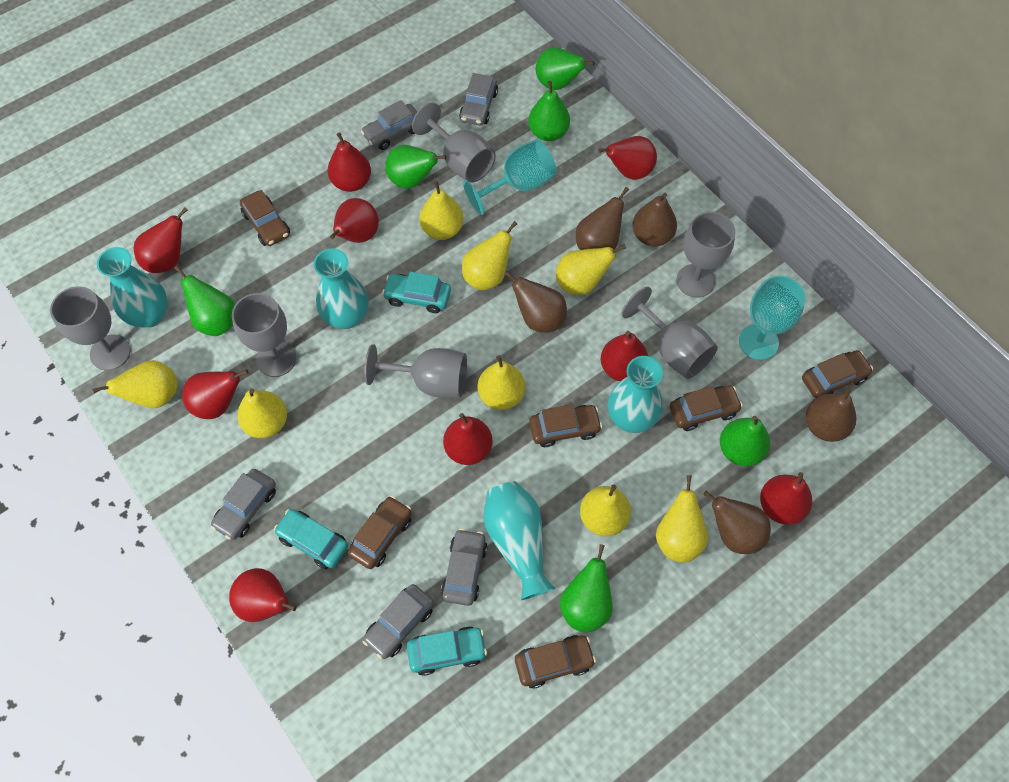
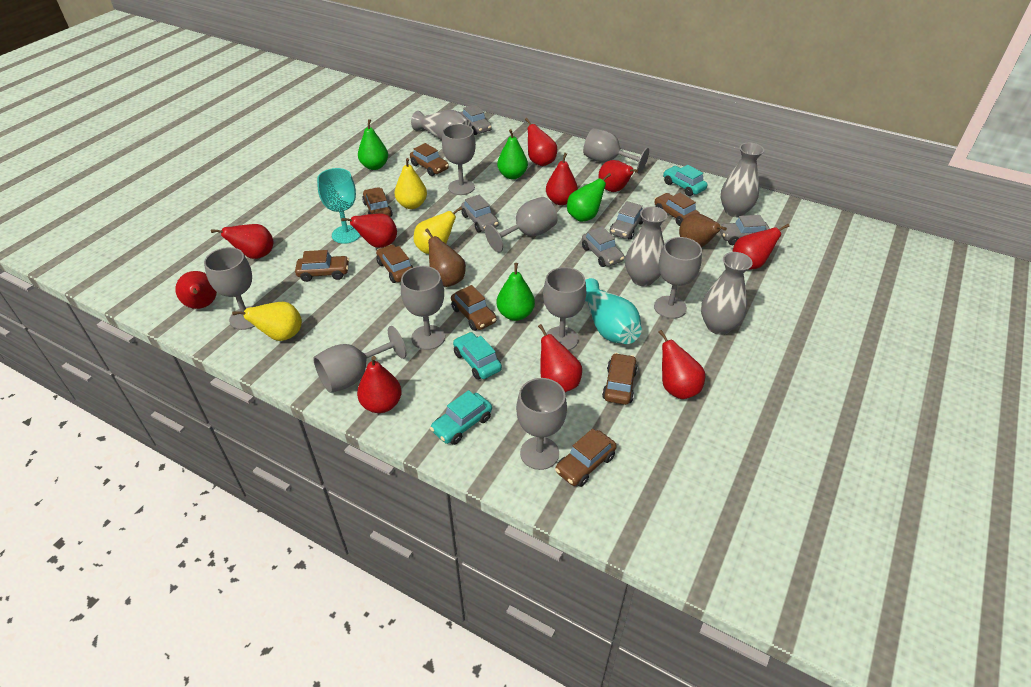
brown car: [240,190,290,246] [348,496,411,569] [515,635,596,688] [529,404,602,447] [669,385,743,431] [802,350,873,398] = 6 -> [295,250,349,282] [362,187,393,217] [376,244,413,283] [410,143,449,176] [451,285,497,331] [555,429,617,487] [602,353,638,405] [654,193,700,226] = 8
brown pear: [504,271,567,333] [576,187,629,250] [632,193,677,247] [703,491,771,554] [806,387,856,442] = 5 -> [425,228,466,287] [679,213,727,247] = 2
green pear: [174,266,235,336] [385,145,446,189] [528,81,570,141] [535,47,595,90] [560,544,613,632] [720,416,770,466] = 6 -> [358,119,388,170] [497,129,528,179] [497,263,535,321] [567,173,611,222] = 4
grey goblet: [50,286,131,370] [232,293,297,377] [364,344,467,398] [412,103,496,183] [622,286,718,379] [677,212,735,298] = 6 -> [204,247,255,330] [313,326,407,393] [401,266,445,350] [442,124,476,195] [485,197,557,253] [516,378,567,470] [543,267,586,350] [583,128,649,174] [654,237,702,319] = 9
grey vase: none = 0 -> [411,110,472,140] [625,206,667,286] [701,252,753,335] [721,143,764,217] = 4
red pear: [134,208,188,273] [182,369,248,419] [229,568,297,622] [328,132,371,192] [330,198,379,243] [443,413,493,465] [598,136,657,180] [601,331,648,381] [760,472,812,525] = 9 -> [175,271,217,309] [211,224,273,259] [341,214,397,248] [357,356,402,413] [525,118,557,166] [538,324,582,392] [546,153,578,205] [598,160,638,192] [658,330,705,399] [732,224,790,270] = 10
turquoise goblet: [463,139,557,215] [739,275,806,360] = 2 -> [317,168,361,244] = 1
turquoise vase: [97,247,168,328] [314,249,368,329] [483,481,555,600] [608,356,663,433] = 4 -> [585,278,642,344] = 1
yellow pear: [92,360,178,408] [237,388,287,438] [419,181,463,240] [462,221,517,290] [477,355,525,410] [556,244,626,295] [580,485,631,536] [656,475,708,562] = 8 -> [232,302,302,341] [394,158,427,209] [414,207,462,254] = 3

